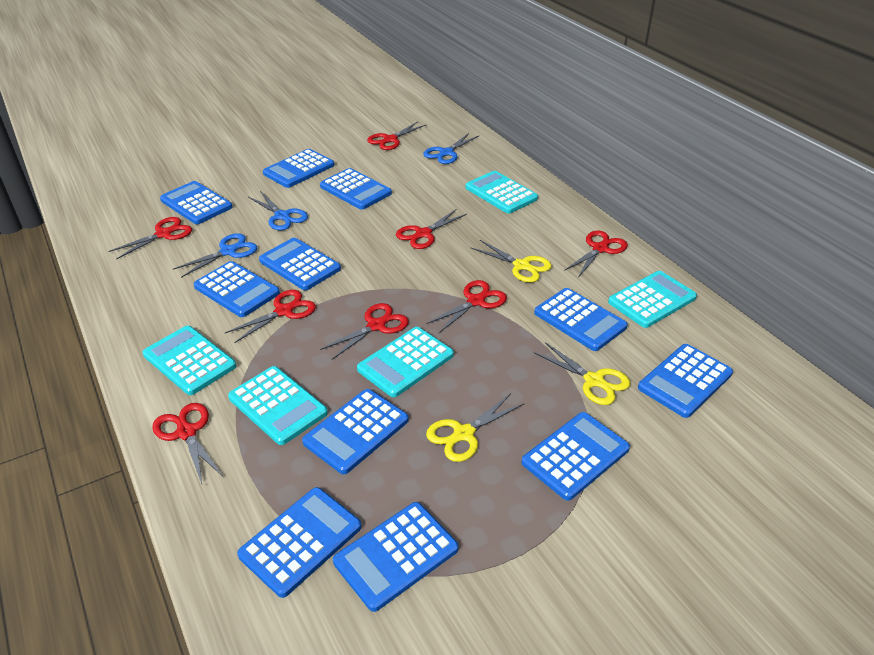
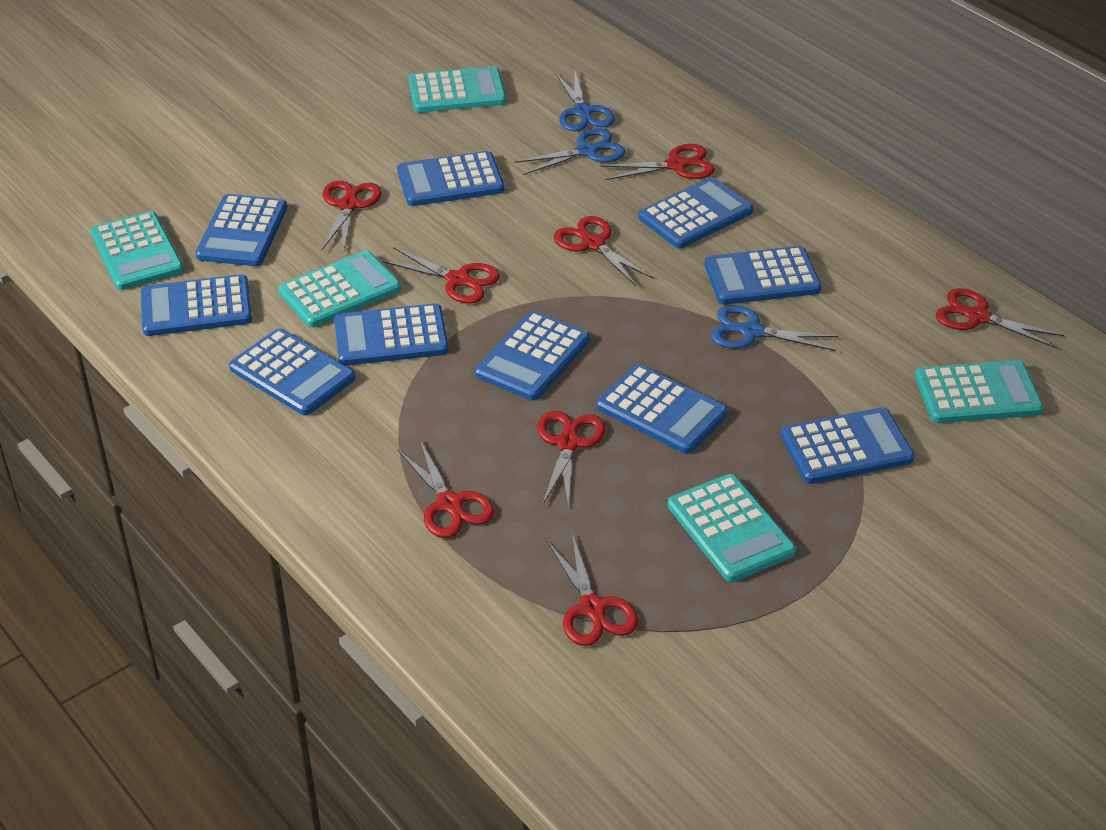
blue calculator: [160,181,232,224] [194,261,280,317] [237,487,361,598] [259,238,341,290] [263,149,334,188] [302,389,409,474] [320,168,392,210] [333,502,458,612] [521,412,630,501] [534,288,628,351] [638,344,733,418] = 11 -> [141,274,252,336] [195,194,287,266] [229,328,355,416] [334,303,449,366] [397,151,504,206] [475,311,590,401] [596,364,728,454] [638,177,753,248] [705,246,821,305] [781,407,915,484] = 10
yellow scissors: [426,393,525,462] [471,240,552,282] [534,342,630,405] = 3 -> none = 0

